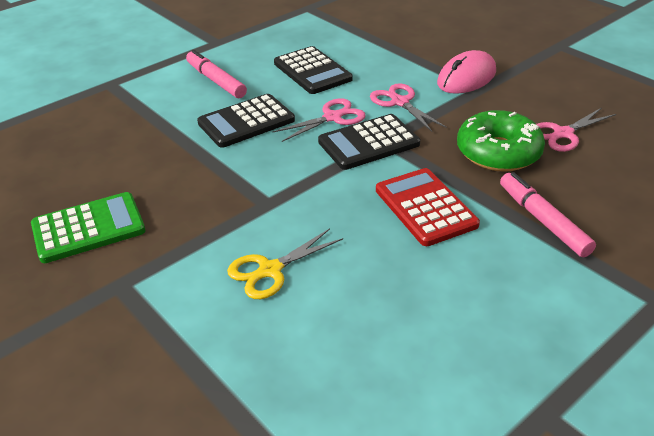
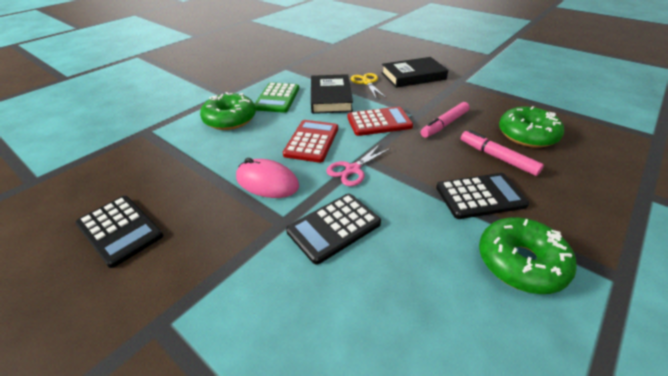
black book: none = 0 -> [311,74,353,114] [381,57,448,88] = 2
green donut: [457,110,545,172] = 1 -> [200,92,256,130] [479,217,577,294] [499,106,564,148] = 3
pink scissors: [273,98,366,142] [370,83,447,132] [536,108,616,152] = 3 -> [326,143,391,186] = 1
red calculator: [376,168,480,246] = 1 -> [283,120,338,163] [347,107,413,136] = 2

